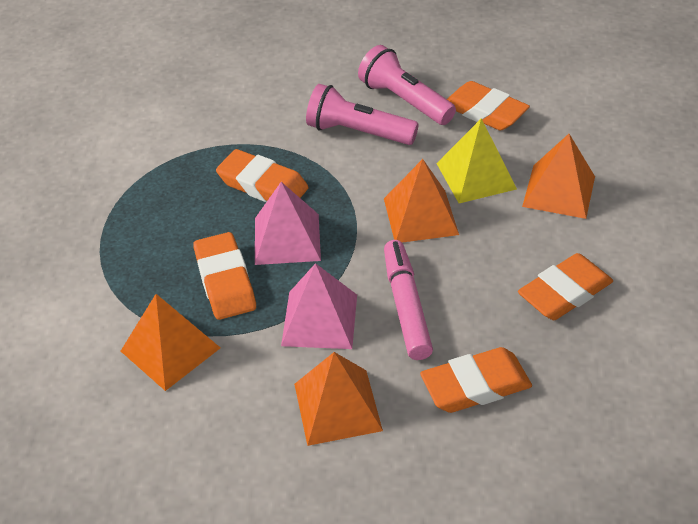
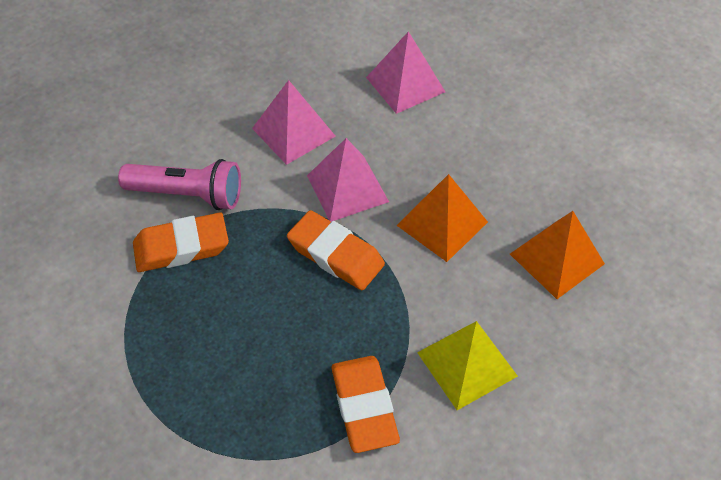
orange eraser: [193,232,256,320] [216,149,309,202] [420,347,532,413] [447,81,530,131] [518,253,613,320] = 5 -> [133,213,229,272] [287,210,385,290] [331,356,400,453] = 3
orange pyramid: [121,294,220,391] [294,352,383,446] [384,159,459,243] [522,134,595,219] = 4 -> [397,174,488,262] [510,211,605,299] = 2
pink flashlight: [306,84,419,145] [358,45,456,125] = 2 -> [118,159,241,210] = 1
pink marker: [384,240,433,360] = 1 -> none = 0
pink pyramid: [255,182,321,265] [281,263,357,349] = 2 -> [252,80,336,165] [307,138,389,222] [366,31,445,114] = 3

